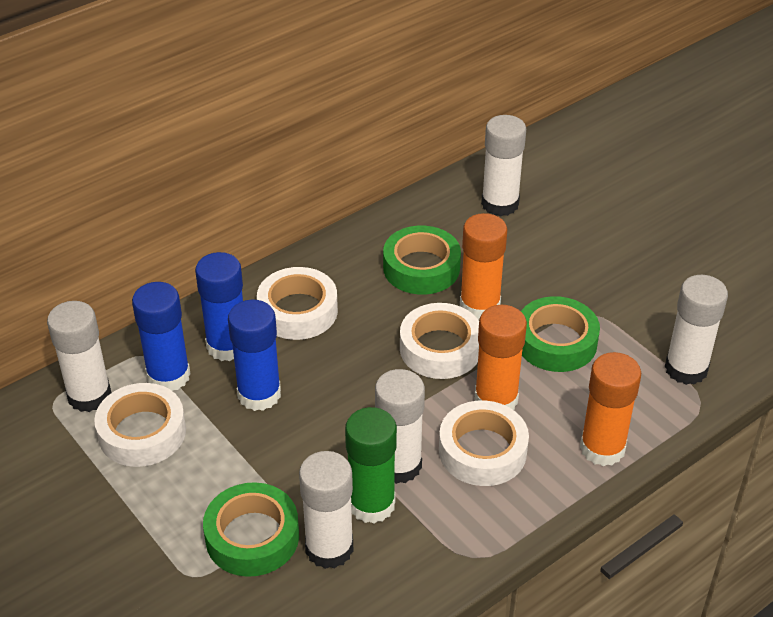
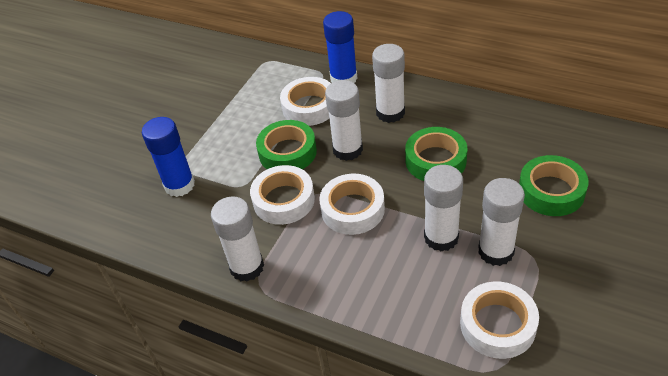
blue glue stick: [132,282,191,391] [195,252,243,361] [228,300,281,411] = 3 -> [142,117,195,197] [323,11,357,83] = 2
green glue stick: [345,407,397,523] = 1 -> none = 0
orange glue stick: [460,213,507,319] [475,305,527,410] [580,352,641,466] = 3 -> none = 0

